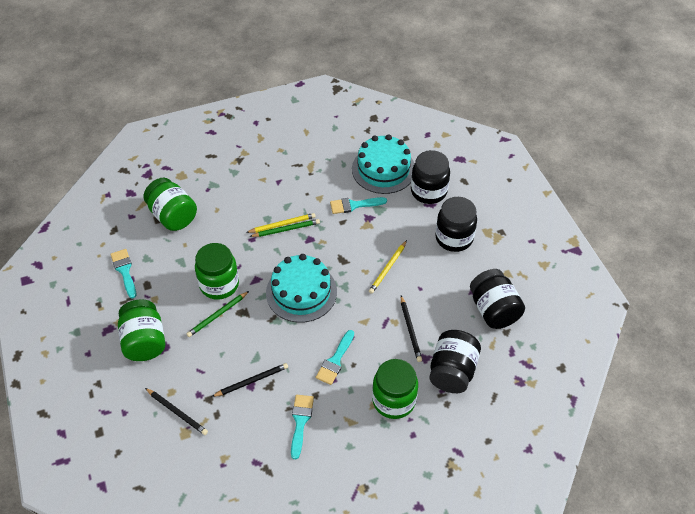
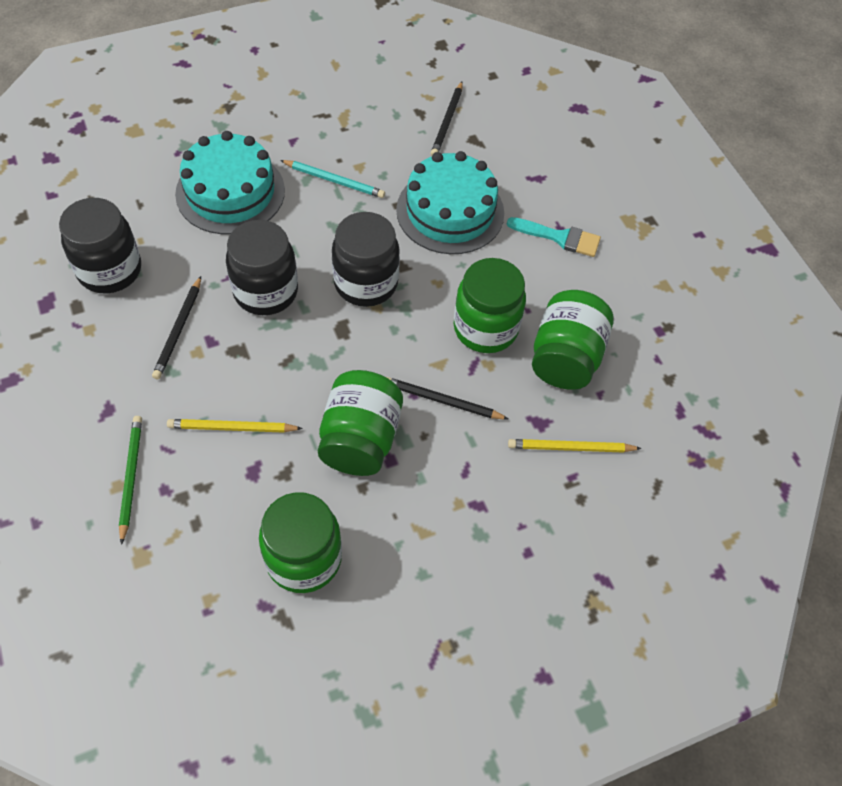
black jar: [411,150,450,204] [429,330,481,393] [435,197,477,252] [470,269,525,329] = 4 -> [59,198,141,293] [226,220,298,315] [332,212,400,307] = 3
green pencil: [186,291,249,337] [249,219,320,237] = 2 -> [119,416,142,545] = 1
turquoise brush: [111,249,136,299] [291,395,314,459] [316,330,354,385] [330,197,387,214] = 4 -> [507,217,601,257] = 1
turquoise pencil: none = 0 -> [280,160,385,198] = 1

